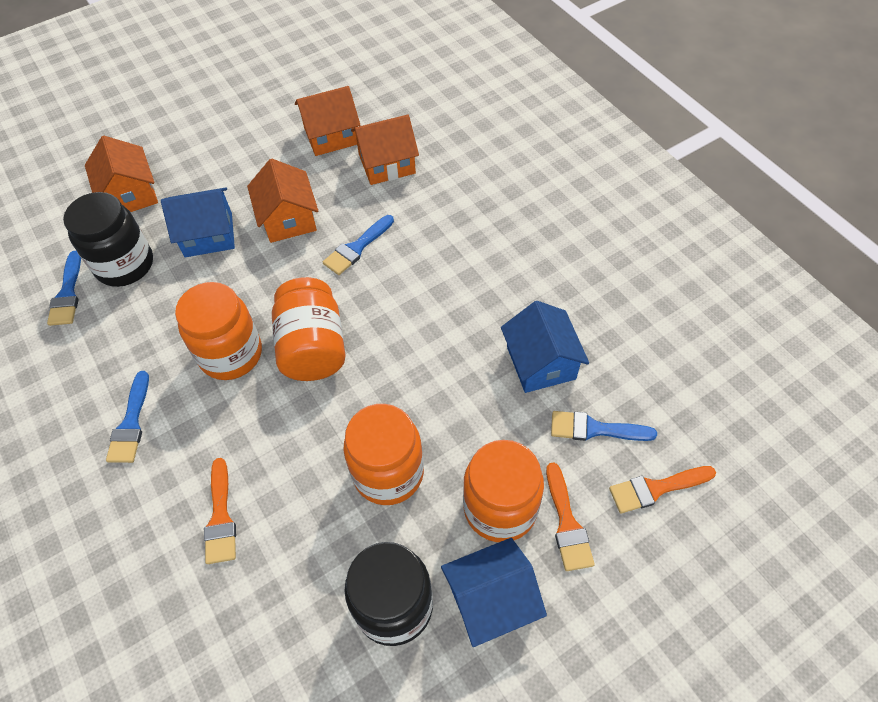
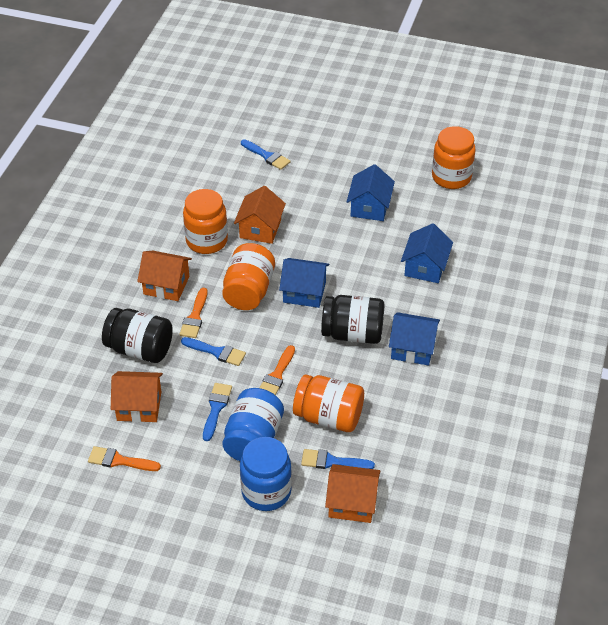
blue house: [161,187,235,257] [441,538,547,647] [501,301,589,393] = 3 -> [279,258,329,308] [347,164,395,221] [389,312,440,366] [401,223,453,283] = 4
blue jar: none = 0 -> [222,388,284,461] [240,437,292,511] = 2

